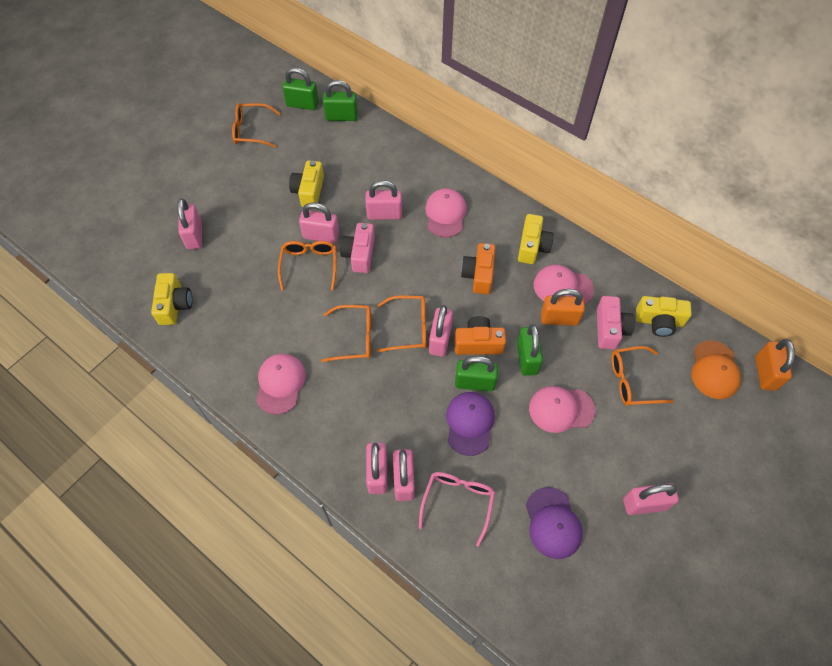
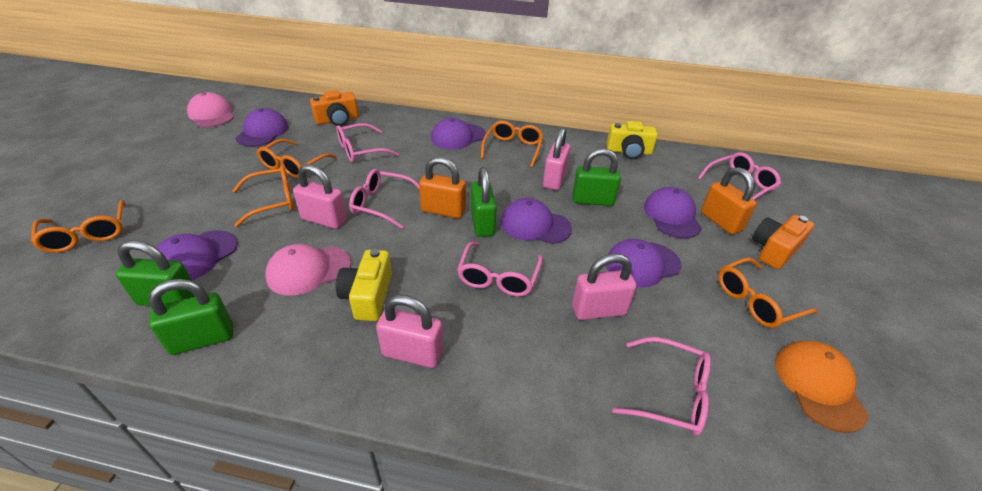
pink camera: [340,223,375,273] [597,296,635,350] = 2 -> none = 0
pink cap: [256,354,306,414] [425,188,467,238] [529,386,595,433] [534,264,594,304] = 4 -> [187,92,234,127] [265,244,351,295] = 2
pink glasses: [419,472,495,547] = 1 -> [336,123,399,163] [349,169,419,229] [457,242,543,296] [612,337,711,435] [698,152,781,200] = 5
pink padlock: [177,198,202,250] [299,202,339,243] [365,180,402,220] [366,443,387,494] [393,449,415,501] [429,305,453,357] [623,483,679,515] = 7 -> [293,164,347,229] [376,295,443,368] [543,127,570,190] [572,254,636,320] = 4
purple cap: [446,392,495,456] [526,487,583,559] = 2 -> [151,230,238,280] [236,108,288,147] [431,118,486,149] [501,198,572,244] [606,239,682,288] [644,187,702,239] = 6
yellow camera: [151,273,192,325] [289,161,324,207] [518,214,554,264] [636,296,692,337] = 4 -> [336,249,392,321] [607,121,658,159] = 2

